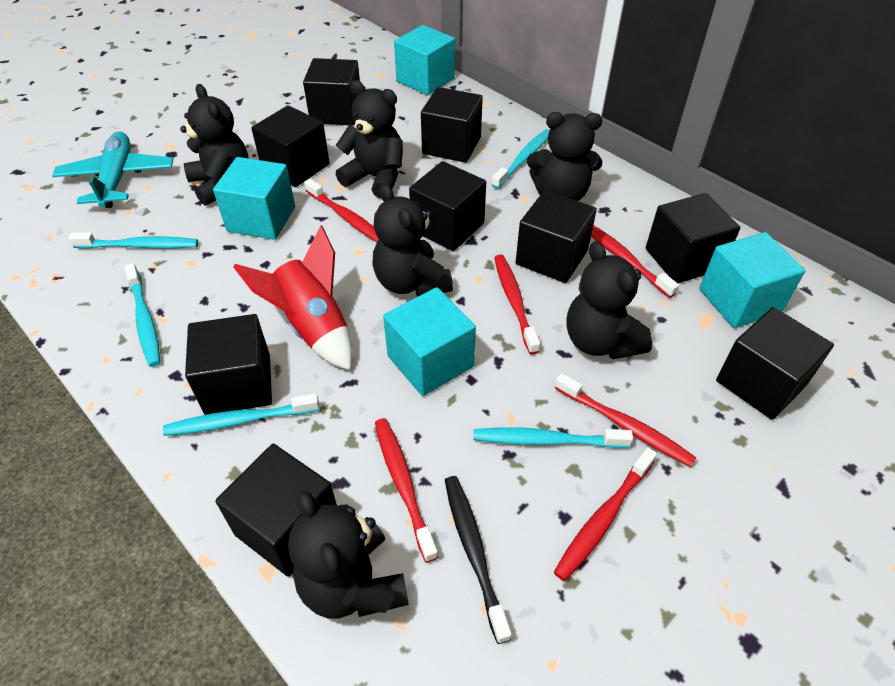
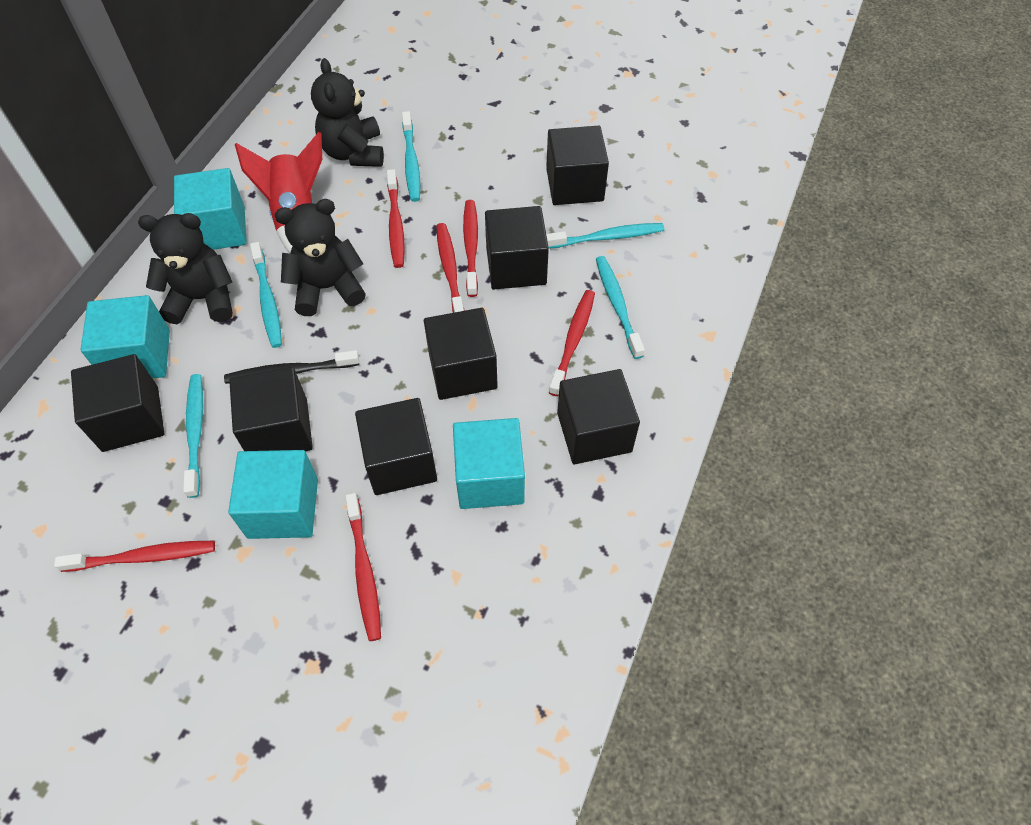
black cube: [185,314,272,415] [215,444,337,577] [251,105,330,187] [303,58,360,125] [409,161,486,251] [421,87,483,163] [516,190,597,283] [646,193,741,283] [716,307,834,420] = 9 -> [71,354,164,452] [229,367,313,451] [355,398,437,495] [424,308,498,400] [485,206,549,289] [546,126,609,205] [557,369,640,464] = 7
black teddy bear: [180,84,249,206] [288,491,409,619] [335,80,403,198] [373,184,453,297] [527,112,602,201] [567,241,652,359] = 6 -> [138,213,232,324] [274,199,366,316] [311,58,384,167] = 3
turquoise plane: [52,132,173,208] = 1 -> none = 0

